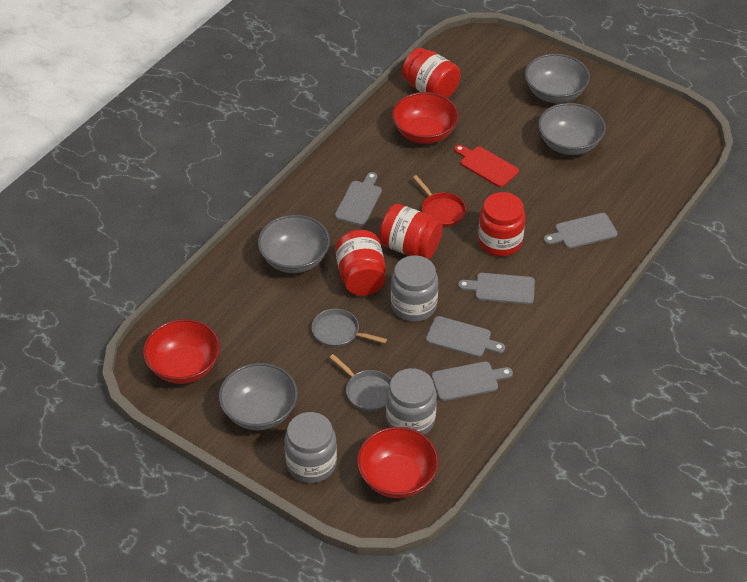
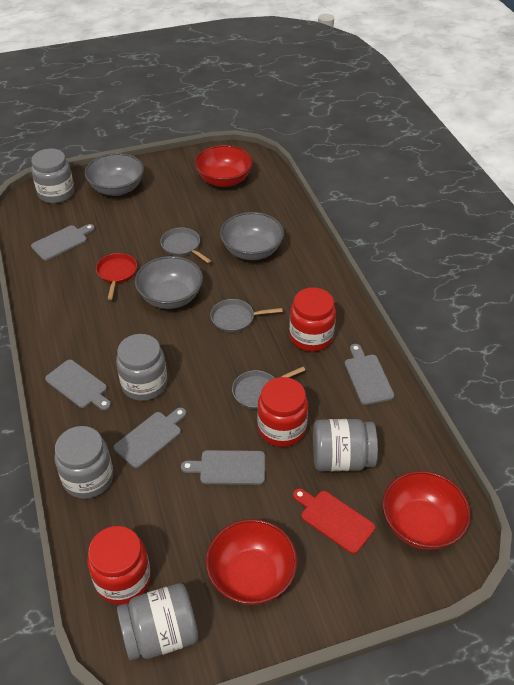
grey bowl: [219,363,298,430] [258,215,330,273] [525,54,590,103] [538,103,606,155] = 4 -> [85,153,144,196] [135,256,203,309] [220,212,284,260] = 3
grey jar: [284,412,337,483] [386,368,437,435] [391,255,438,322] = 3 -> [31,149,74,204] [54,426,113,499] [116,334,167,401] [117,583,198,660] [313,419,378,472] = 5
grey pan: [312,309,387,347] [330,354,391,411] = 2 -> [160,228,211,263] [210,299,283,333] [232,367,305,409] = 3
red jar: [335,230,386,296] [379,204,443,259] [402,48,460,98] [478,192,525,256] = 4 -> [87,526,151,605] [257,377,308,447] [289,287,336,352] = 3

